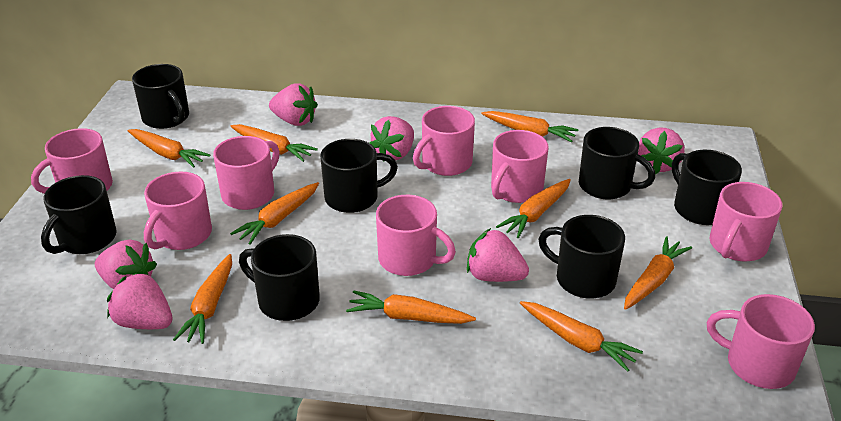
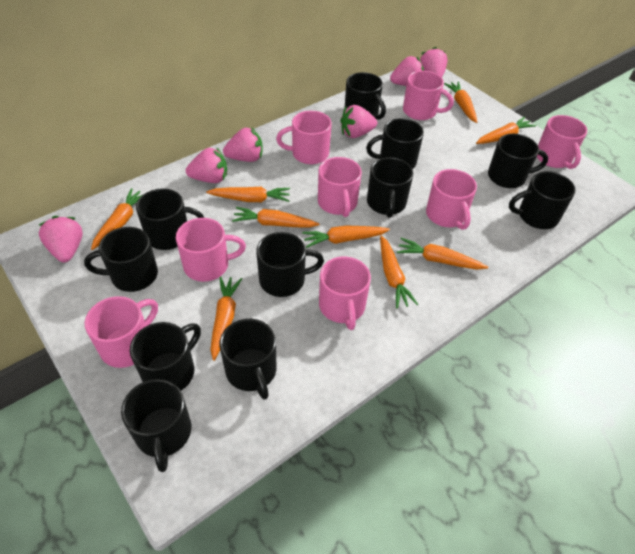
black mug: [41,175,117,254] [132,64,189,129] [239,234,320,321] [320,139,398,213] [538,215,625,299] [579,127,656,199] [672,150,742,225] = 7 -> [84,227,158,292] [121,379,191,472] [130,322,201,391] [136,188,204,250] [219,319,277,400] [256,232,324,297] [345,72,386,119] [366,118,424,169] [367,157,413,218] [488,134,548,188] [509,171,576,229] = 11

